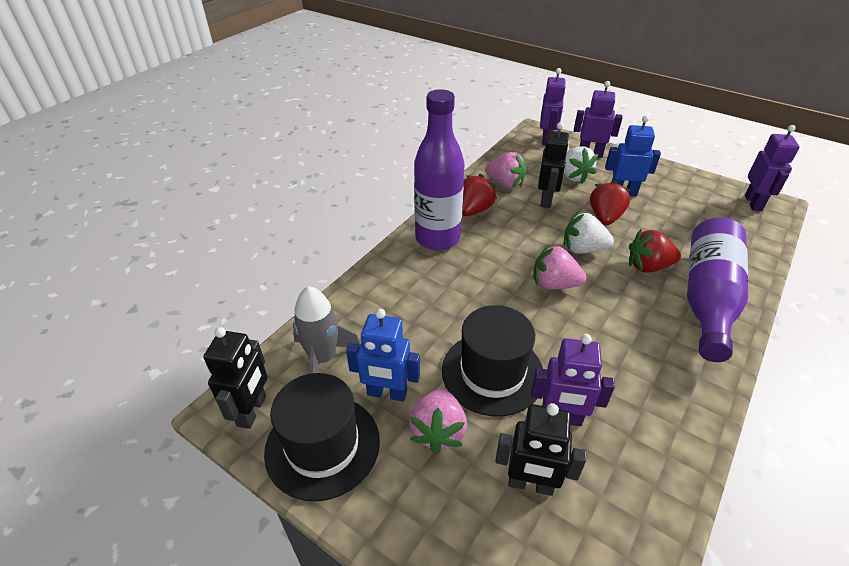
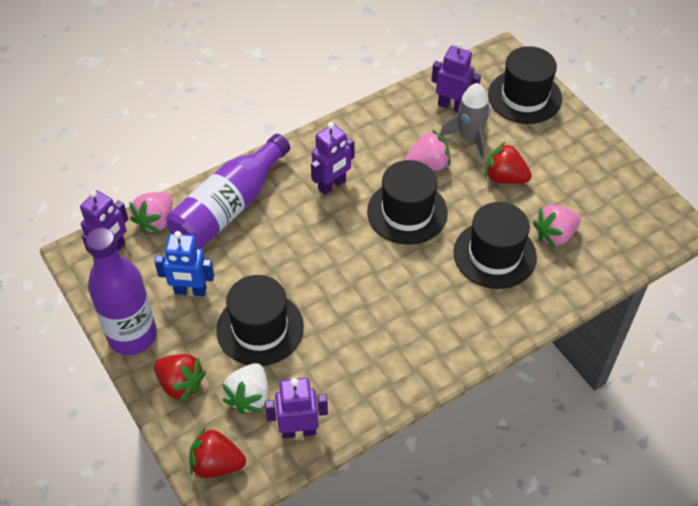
black hat: [264,373,380,501] [442,305,543,417] = 2 -> [216,275,304,366] [367,160,448,245] [454,202,537,289] [488,46,562,124] = 4
black robot: [203,327,268,429] [495,403,586,496] [538,122,569,208] = 3 -> none = 0
blue robot: [346,309,420,402] [605,116,661,196] = 2 -> [154,231,214,296] = 1
white strawberry: [564,146,598,184] [564,212,614,254] = 2 -> [222,363,268,414] = 1

